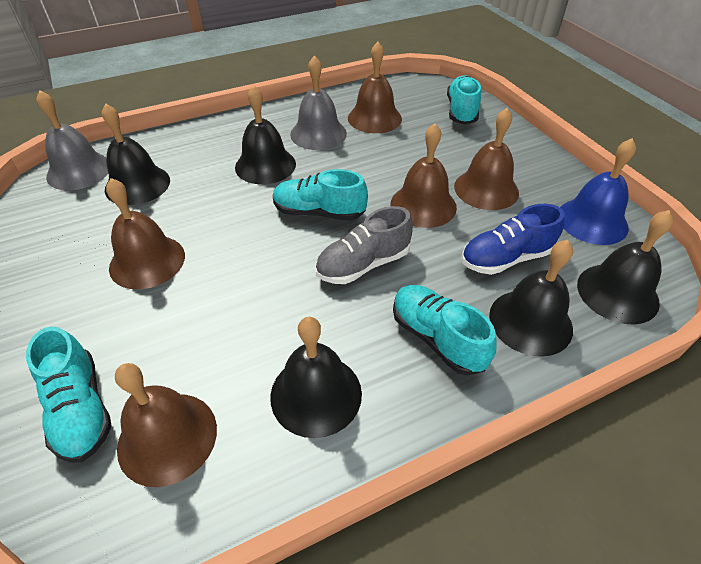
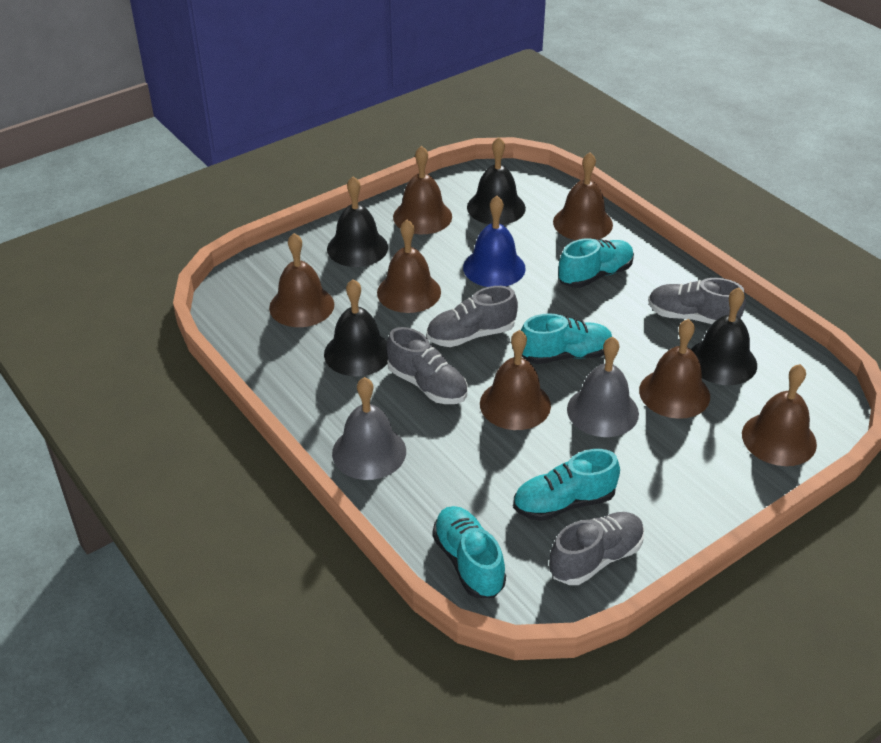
black bell: [102,103,170,205] [235,85,296,184] [270,317,362,438] [489,240,573,357] [577,210,673,325] = 5 -> [324,279,388,376] [327,176,388,267] [467,137,526,225] [691,288,757,385] = 4
blue shoe: [461,204,564,275] = 1 -> none = 0
brown bell: [106,178,185,289] [115,363,217,487] [348,42,402,133] [390,123,457,228] [454,108,519,210] = 5 -> [269,233,334,327] [377,219,441,313] [393,146,452,234] [480,330,551,430] [553,152,613,240] [639,319,710,419] [742,364,817,466] = 7
grey shoe: [315,206,413,284] = 1 -> [387,327,468,404] [426,286,518,347] [549,512,644,585] [648,278,746,324] = 4

